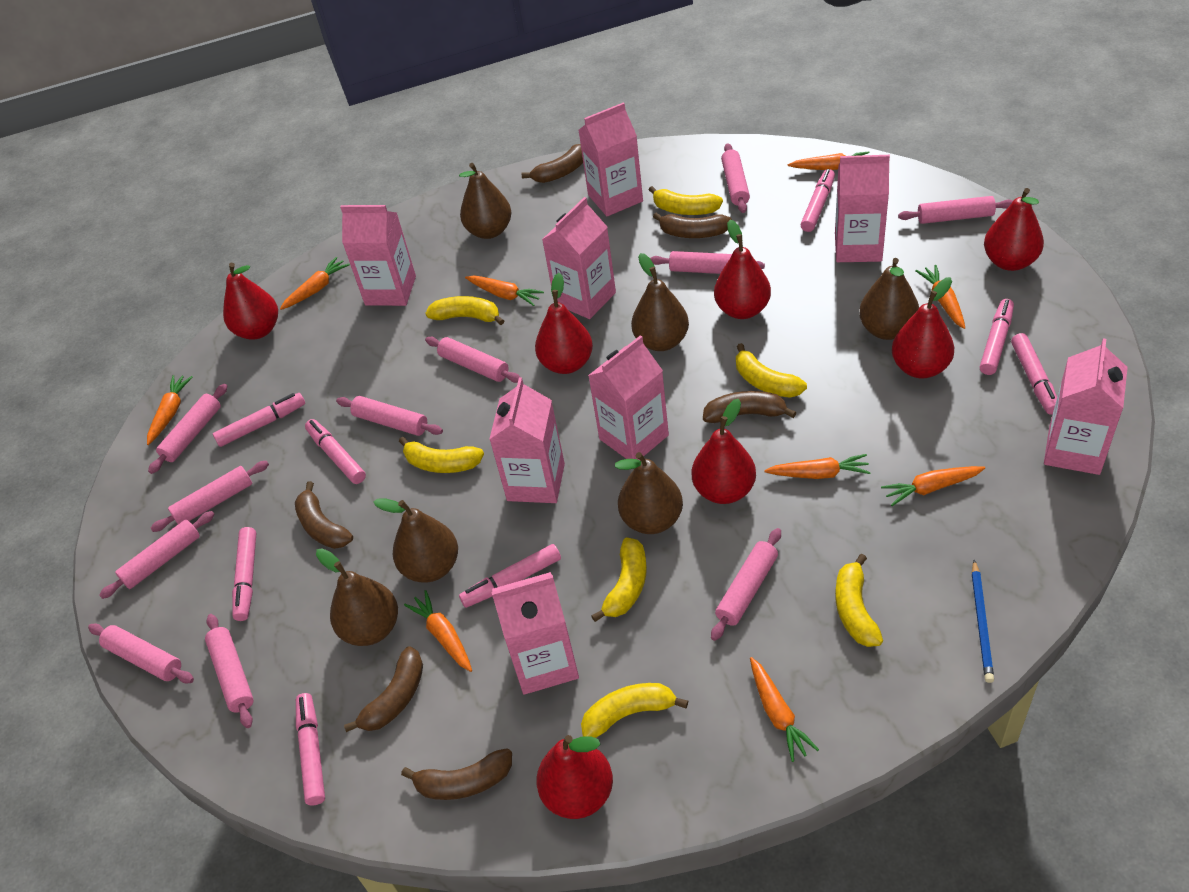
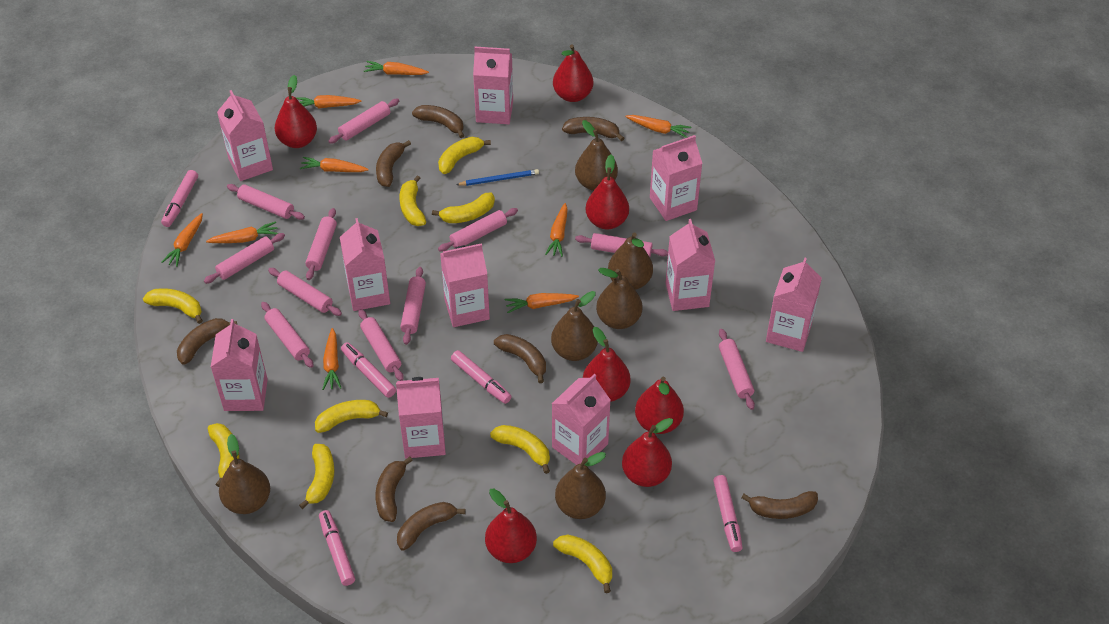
brown banana: [295,481,353,549] [344,646,423,732] [401,748,512,800] [522,144,583,183] [653,213,732,238] [703,391,797,423] = 6 -> [177,318,237,365] [375,456,413,522] [376,140,411,187] [397,502,466,551] [412,105,464,138] [494,334,546,383] [562,117,624,141] [741,491,818,519] = 8
pink carton: [340,205,416,306] [489,378,565,503] [491,572,579,695] [542,197,616,319] [578,102,643,216] [588,335,669,460] [835,155,890,262] [1044,338,1128,475] = 8 -> [211,319,268,411] [217,90,273,181] [340,218,390,311] [396,377,446,459] [440,243,490,327] [473,47,513,124] [552,374,611,465] [650,135,702,221] [666,219,715,311] [766,258,822,352] = 10
pink marker: [213,393,305,447] [232,527,256,621] [296,693,325,805] [305,419,366,484] [459,544,561,608] [800,169,835,232] [980,299,1014,375] [1011,333,1057,415] = 8 -> [161,170,198,227] [319,510,355,586] [341,342,396,398] [451,350,512,404] [713,475,743,552] = 5
yellow banana: [399,437,484,473] [425,296,504,325] [581,683,688,738] [591,538,647,622] [649,186,723,215] [736,343,807,398] [835,554,883,647] = 7 -> [143,288,203,324] [208,423,239,487] [299,444,335,509] [315,400,388,433] [399,175,426,226] [432,193,495,223] [438,137,491,174] [490,425,550,474] [553,534,612,593] = 9

